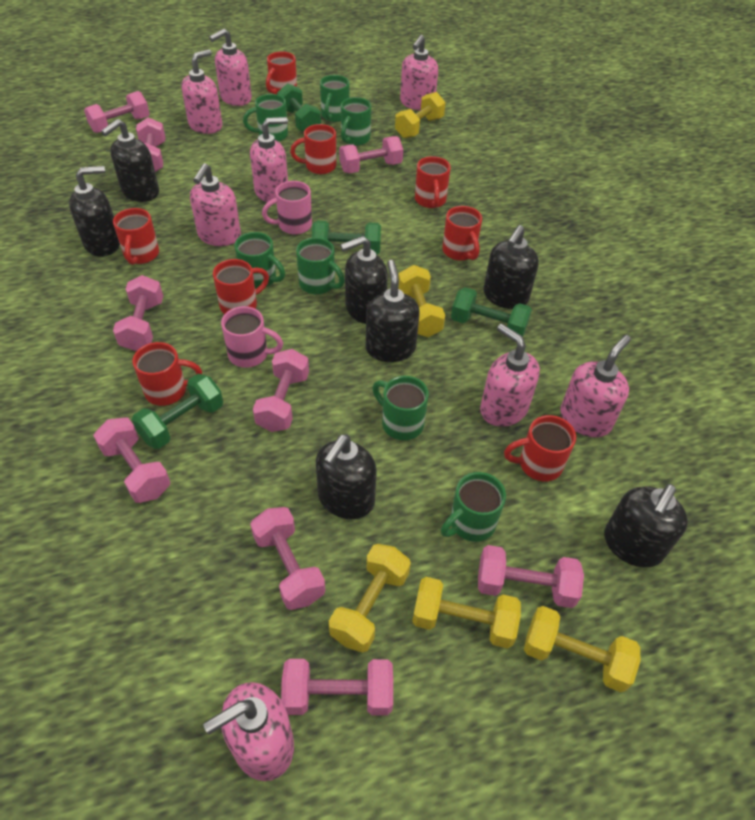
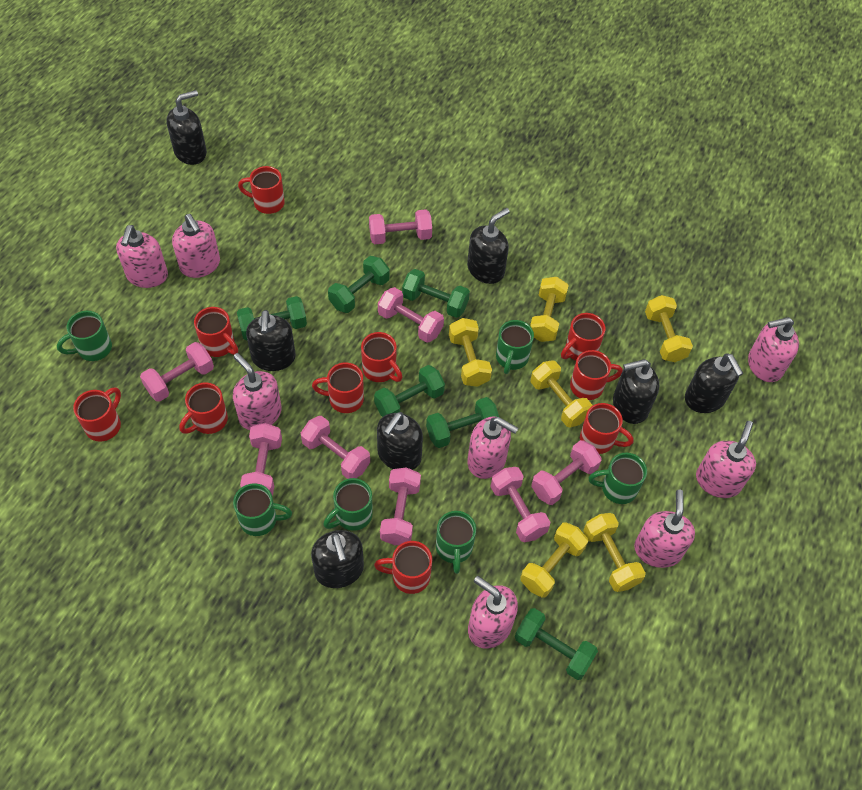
green dumbbell: [132,374,223,449] [277,83,321,132] [312,221,381,255] [451,287,532,337] = 4 -> [237,296,307,340] [328,256,390,313] [374,365,445,417] [402,269,470,318] [426,397,499,448] [515,608,598,680] = 6
green mug: [234,232,285,289] [243,94,288,142] [296,237,345,294] [320,75,349,122] [341,97,371,146] [372,376,429,440] [441,472,506,542] = 7 -> [57,311,112,361] [233,483,292,536] [323,478,373,531] [436,511,476,574] [496,320,534,374] [589,453,647,504] = 6
pink dumbbell: [84,91,150,133] [93,417,171,503] [113,275,163,351] [136,117,165,172] [250,507,325,610] [253,349,309,432] [281,659,393,716] [339,136,403,173] [478,545,584,608] = 9 -> [140,342,214,402] [240,423,282,495] [301,416,370,479] [369,209,432,244] [378,287,444,343] [380,468,421,545] [490,467,550,542] [531,440,602,505] = 8
pink mug: [221,306,283,368] [262,181,312,235] = 2 -> none = 0
red mug: [113,208,159,265] [132,342,202,406] [213,259,269,314] [266,51,297,94] [290,124,336,174] [415,156,451,208] [442,206,482,261] [504,415,576,481] = 8 -> [73,387,121,442] [179,383,228,434] [194,307,238,357] [238,166,285,214] [312,363,364,413] [361,332,402,382] [374,541,432,594] [561,313,606,361] [570,350,623,400] [580,403,634,454] = 10
yellow dumbbell: [329,544,411,653] [395,92,446,138] [398,265,445,337] [412,577,521,649] [524,606,641,692] = 5 -> [449,318,492,387] [520,522,588,598] [530,277,569,342] [531,360,593,427] [583,513,646,592] [645,295,693,362] = 6

